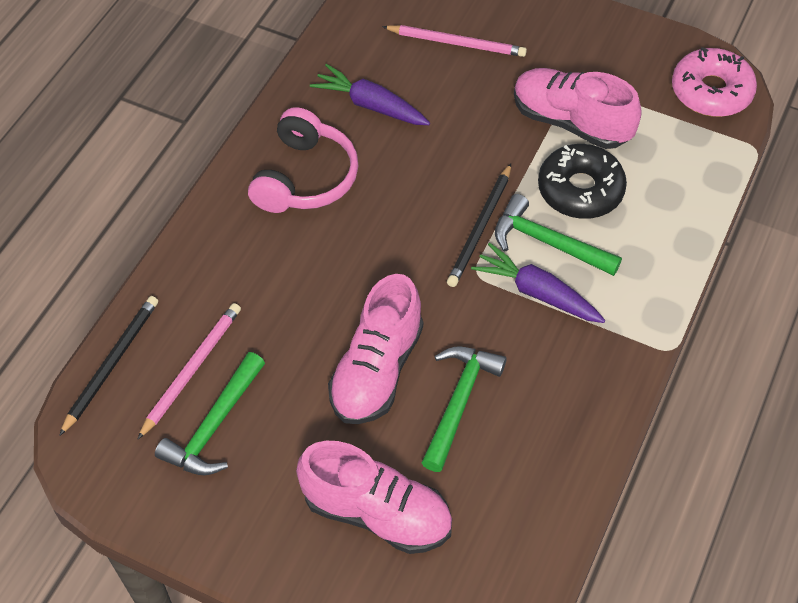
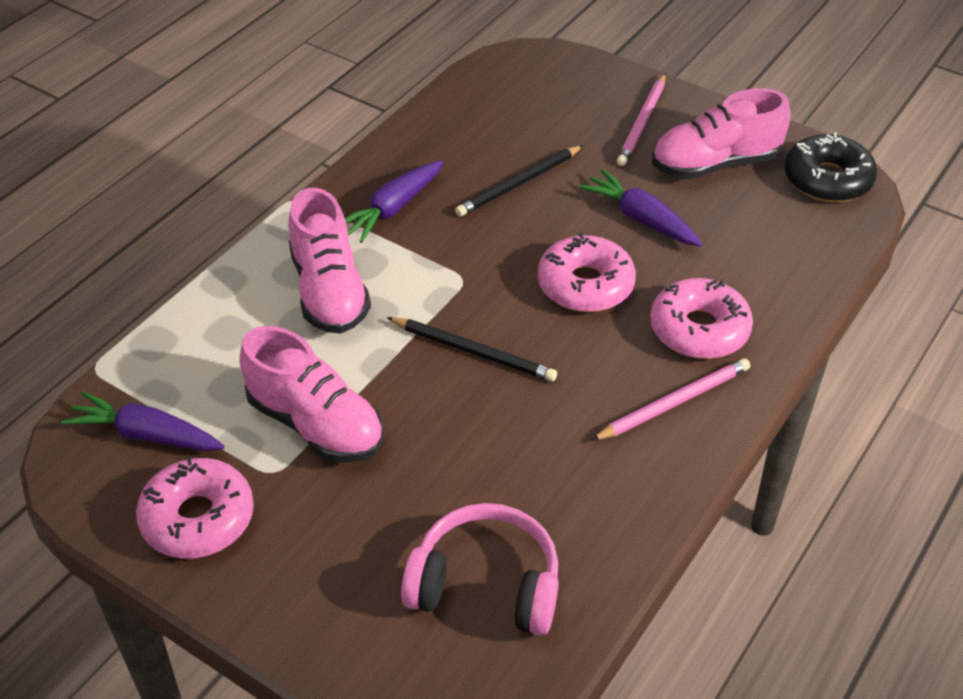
green hammer: [155,352,265,475] [421,346,507,472] [495,194,622,276] = 3 -> none = 0
pink donut: [672,47,757,117] = 1 -> [136,457,254,558] [538,233,636,312] [650,278,753,359] = 3
purple carrot: [310,64,430,125] [471,243,605,323] = 2 -> [61,391,225,451] [345,161,443,243] [579,169,703,247] = 3

